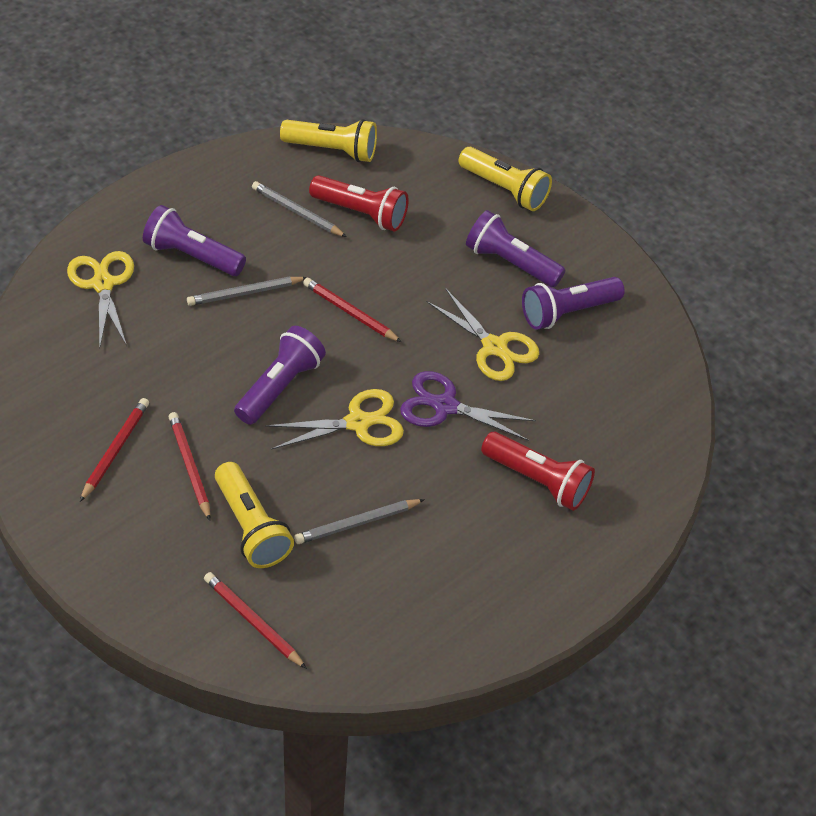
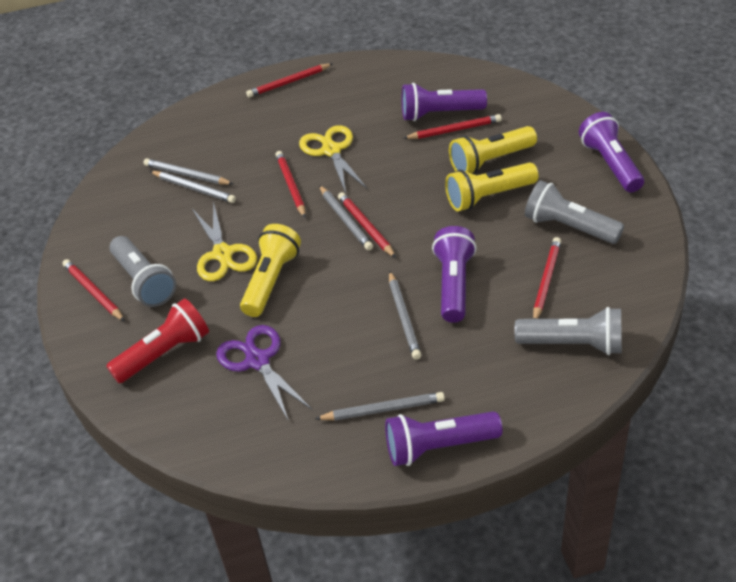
grey flashlight: none = 0 -> [110,236,176,307] [514,307,622,355] [525,180,624,244] = 3
grey pencil: [187,276,308,306] [252,181,347,237] [294,499,425,544] = 3 -> [143,158,233,185] [150,171,236,203] [315,392,445,421] [319,185,373,251] [389,271,421,360] = 5
red flashlight: [309,175,409,232] [481,432,595,511] = 2 -> [106,298,209,383] = 1
red pencil: [80,398,149,502] [169,412,210,521] [204,572,307,669] [303,278,401,342] = 4 -> [62,259,125,321] [246,63,333,98] [276,151,306,218] [338,192,396,258] [403,114,502,139] [533,237,561,319] = 6
yellow scissors: [67,251,134,349] [265,389,404,450] [426,288,539,381] = 3 -> [192,201,257,281] [299,125,367,193] = 2

